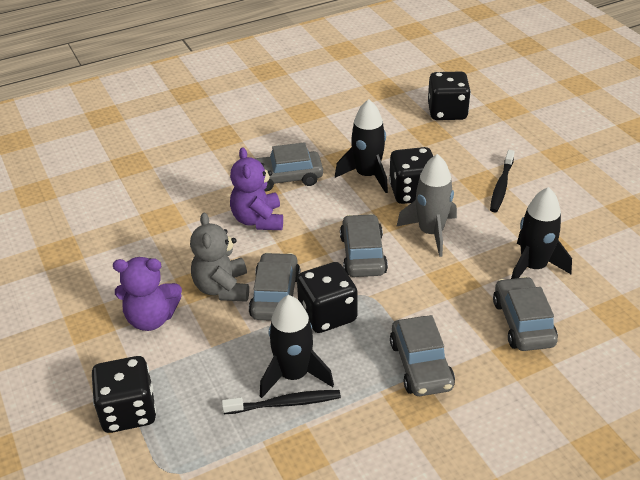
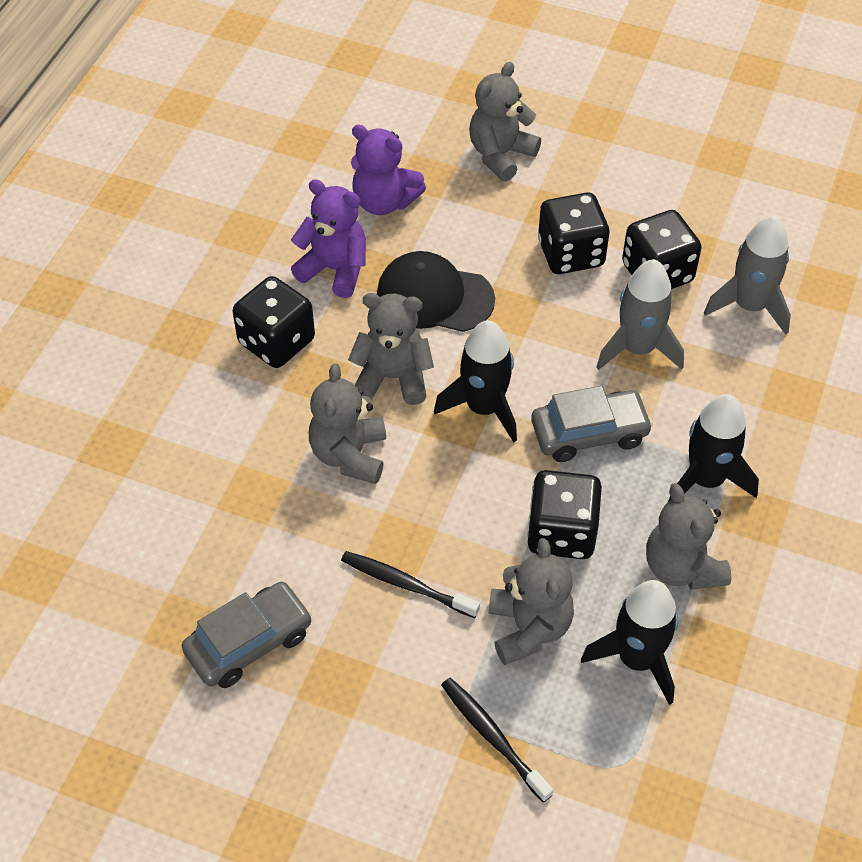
black cap: none = 0 -> [377,251,495,332] = 1
grey car: [249,252,301,321] [254,142,323,192] [340,214,388,277] [390,315,455,396] [493,276,558,351] = 5 -> [182,582,312,688] [531,386,653,462] = 2
grey rocket: [396,154,457,257] = 1 -> [596,259,684,370] [704,215,791,334] = 2
grey teddy bear: [190,212,249,302] = 1 -> [309,363,386,484] [348,293,434,405] [469,62,541,181] [489,538,574,665] [646,483,731,590] = 5

